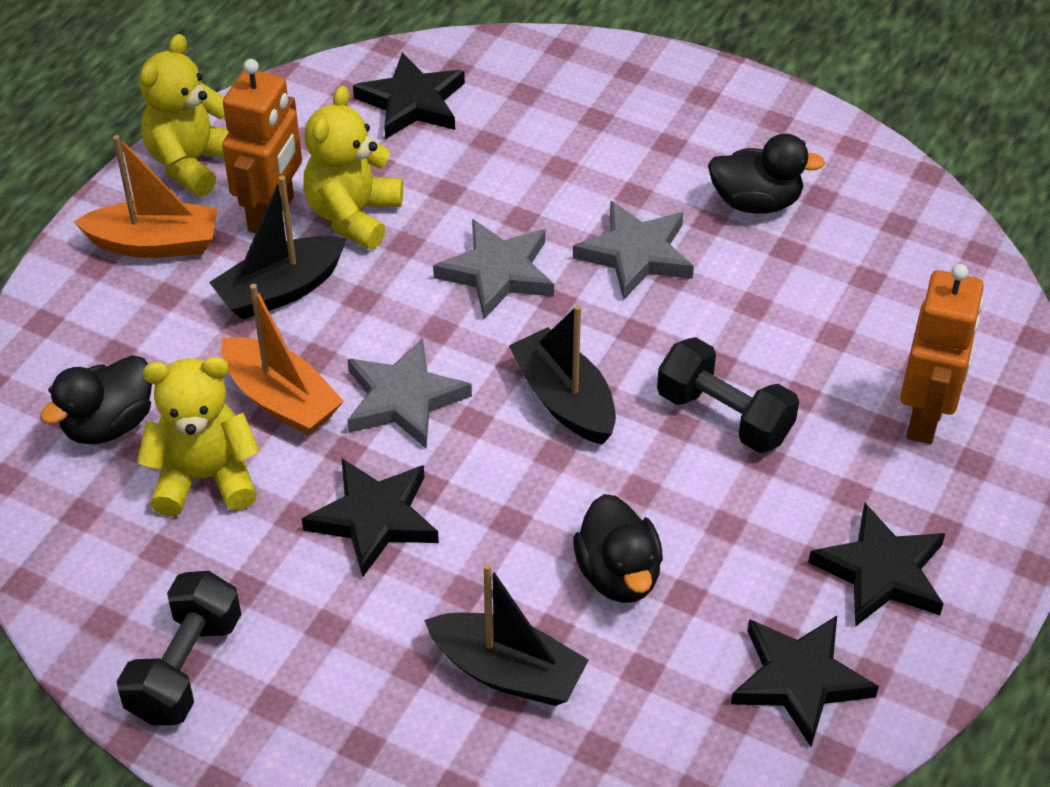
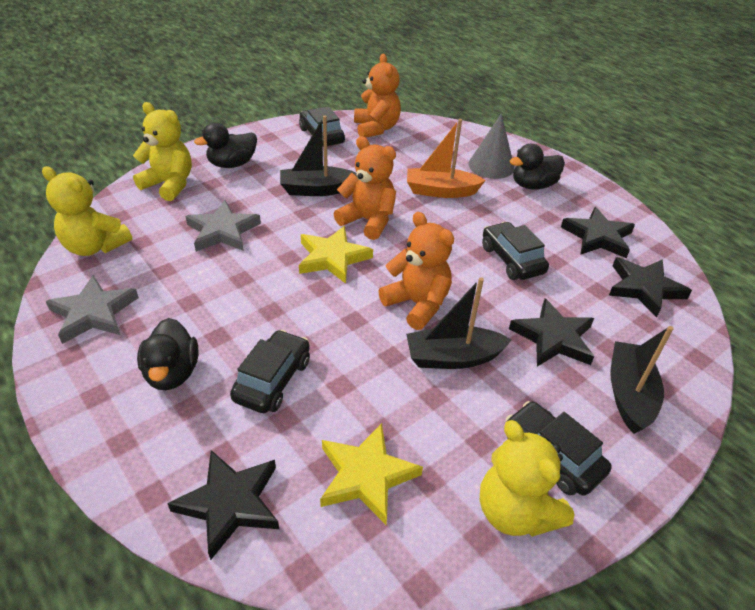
black car: none = 0 -> [230,330,310,413] [299,106,345,147] [482,222,549,280] [506,401,612,496] = 4
black dumbbell: [117,571,241,725] [657,337,799,453] = 2 -> none = 0
grey cone: none = 0 -> [468,114,515,179] = 1
grey star: [347,338,472,449] [433,219,554,319] [573,201,694,300] = 3 -> [45,275,139,344] [185,200,261,252] = 2
orange boat: [74,135,218,258] [221,284,344,436] = 2 -> [407,119,486,198] = 1
orange robot: [222,59,302,233] [900,264,984,444] = 2 -> none = 0
orange teddy bear: none = 0 -> [334,136,396,240] [354,54,401,138] [379,212,454,330] = 3
yellow star: none = 0 -> [299,226,373,284] [320,423,423,525] = 2

